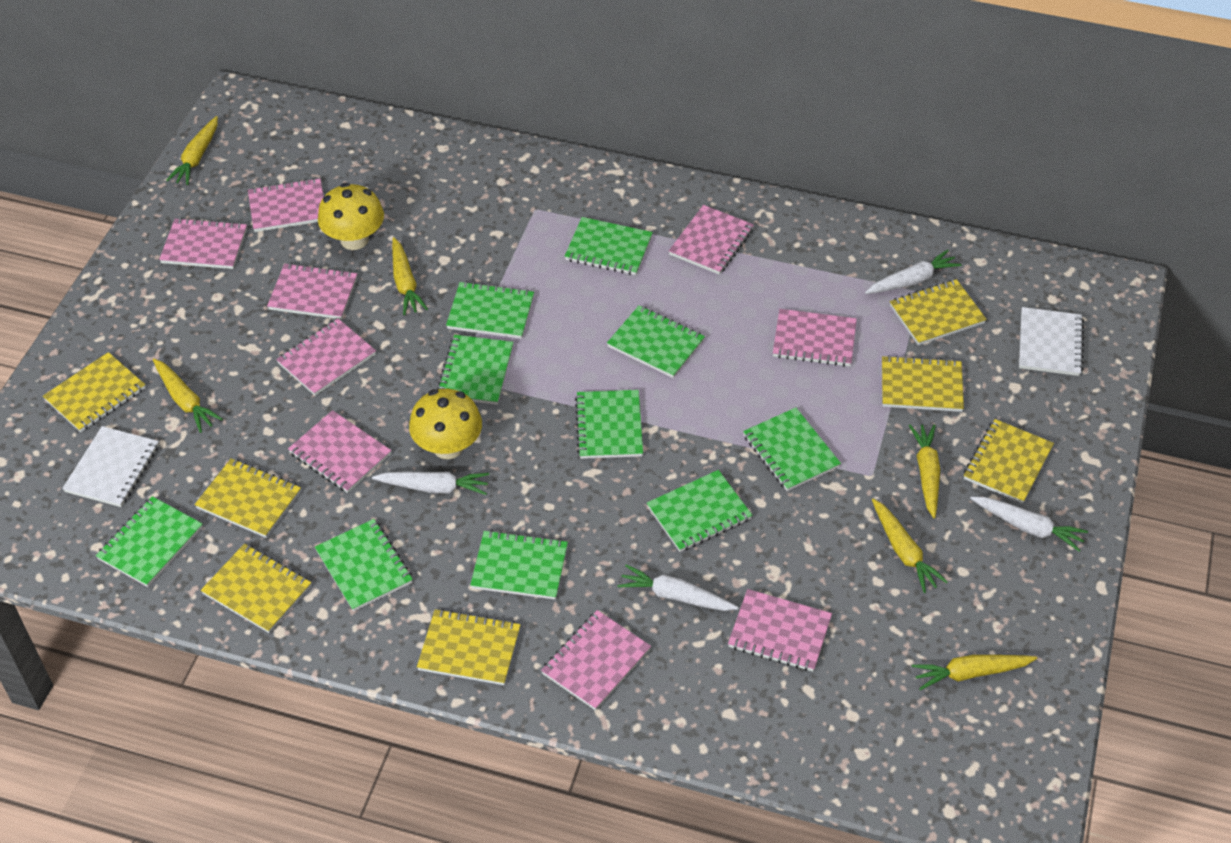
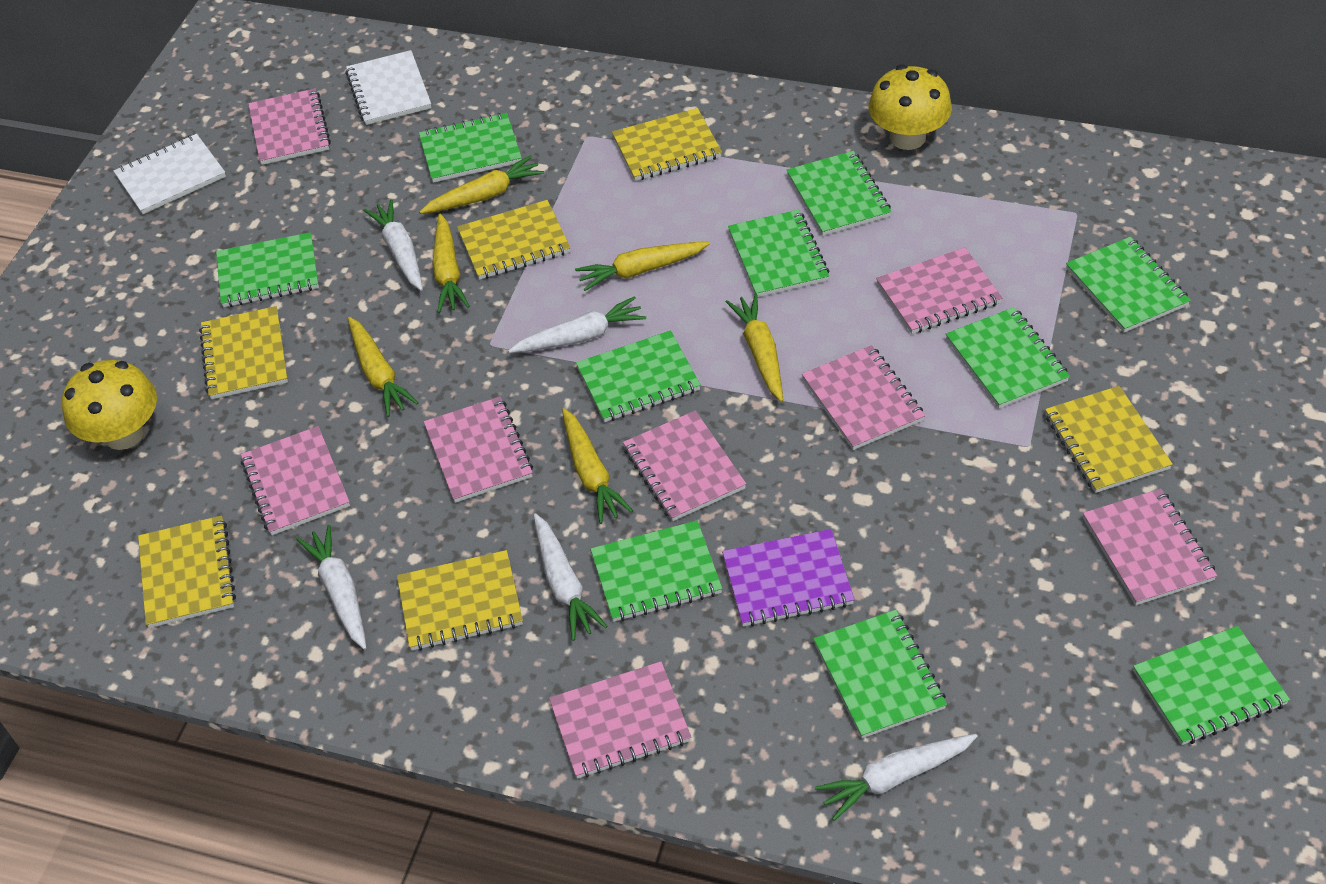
pink notebook: [159,218,247,269] [248,178,324,232] [267,263,357,319] [276,318,376,396] [288,410,391,493] [541,610,651,710] [669,205,754,275] [728,589,832,671] [773,309,857,367] = 9 -> [241,426,350,535] [248,89,331,165] [424,397,533,503] [549,661,691,779] [623,410,746,521] [802,345,925,450] [876,247,1003,334] [1083,489,1217,605] = 8
purple notebook: none = 0 -> [722,529,855,627] = 1
white carrot: [372,471,489,495] [617,564,739,611] [865,249,961,294] [970,497,1088,552] = 4 -> [296,525,367,650] [363,199,423,291] [508,296,646,353] [534,513,607,641] [815,734,978,821] = 5
yellow notebook: [43,352,145,432] [195,458,301,538] [201,544,311,633] [417,609,521,685] [882,355,964,412] [890,279,987,345] [964,419,1054,504] = 7 -> [138,516,236,628] [199,306,288,399] [397,550,523,650] [457,200,570,280] [612,108,722,181] [1045,386,1173,493] = 6

